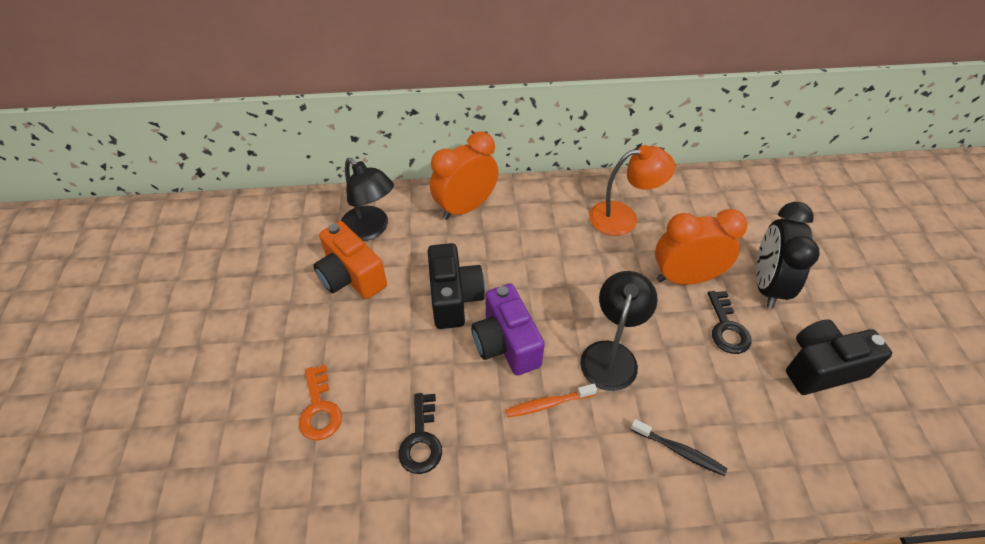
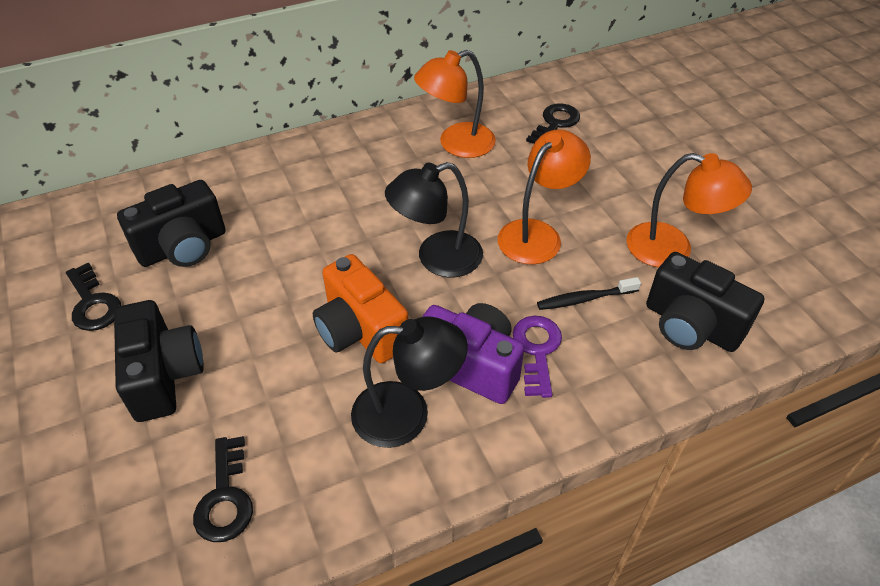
black camera: [428,243,485,329] [786,319,892,395] = 2 -> [114,300,204,422] [117,180,225,267] [646,252,764,352] = 3
black clock: [756,202,820,309] = 1 -> none = 0
black key: [399,393,442,474] [707,291,751,354] = 2 -> [66,262,121,331] [193,436,253,542] [526,104,580,144] = 3
orange clock: [430,132,499,220] [655,209,747,285] = 2 -> none = 0
orange key: [299,365,342,440] = 1 -> none = 0
orange lamp: [589,145,675,236] = 1 -> [414,50,496,158] [498,129,591,264] [626,153,752,267] = 3
orange toothbrush: [506,384,597,417] = 1 -> none = 0
purple key: none = 0 -> [513,315,562,398] = 1

